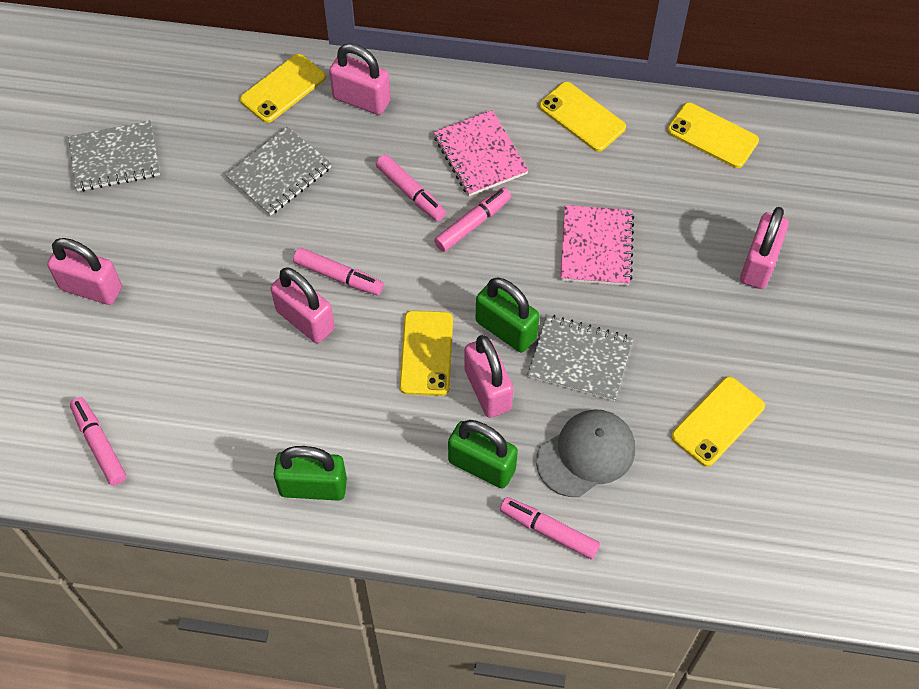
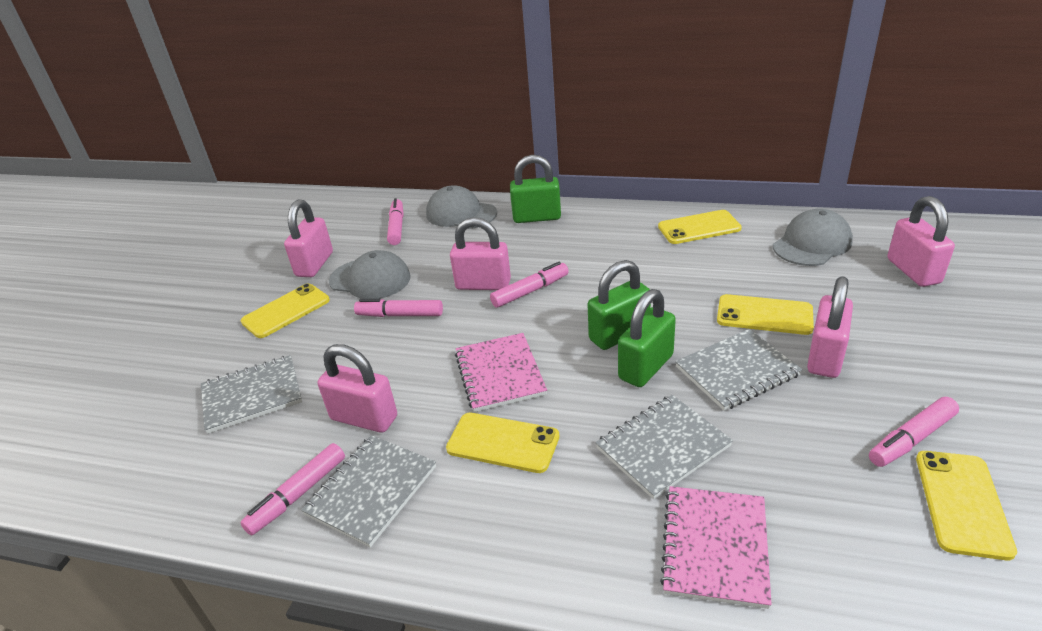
grey cap: [536,409,635,497] = 1 -> [329,250,411,299] [426,185,497,229] [773,209,853,266] = 3
grey notebook: [68,120,160,192] [225,127,332,216] [527,315,633,401] = 3 -> [201,355,302,434] [301,435,436,547] [595,395,733,499] [675,329,802,411] = 4

